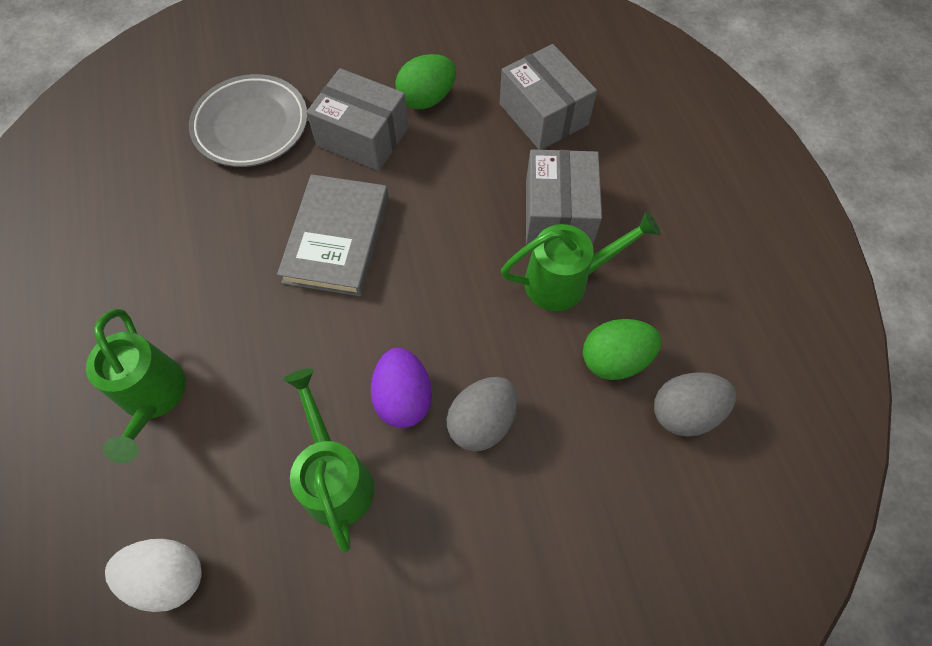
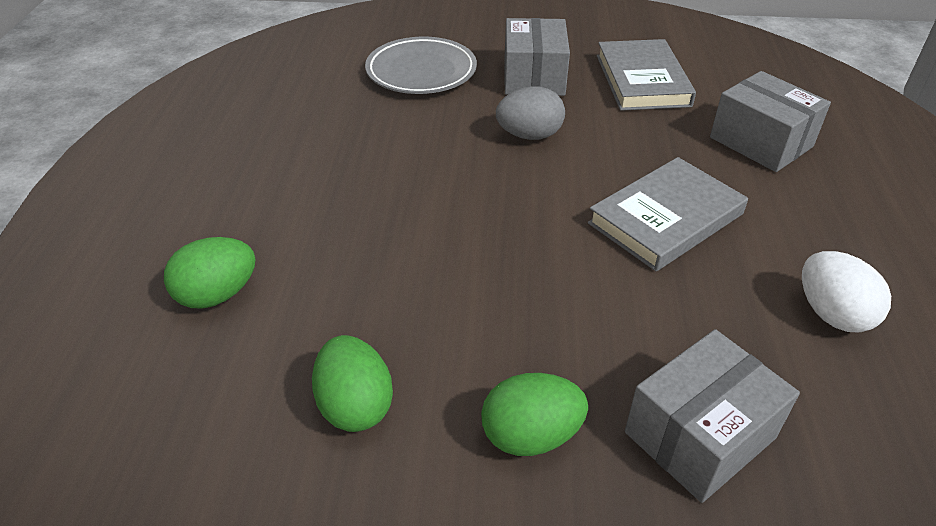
green egg: [395,54,456,109] [583,319,661,380] = 2 -> [164,237,256,309] [312,335,393,432] [481,373,588,456] = 3
green watering can: [86,309,186,464] [283,368,374,552] [501,211,660,311] = 3 -> none = 0
grey book: [277,174,389,296] = 1 -> [588,157,748,271] [597,39,696,111] = 2
grey egg: [447,377,518,451] [654,372,736,436] = 2 -> [496,86,565,140] = 1
purple egg: [371,348,432,428] = 1 -> none = 0

